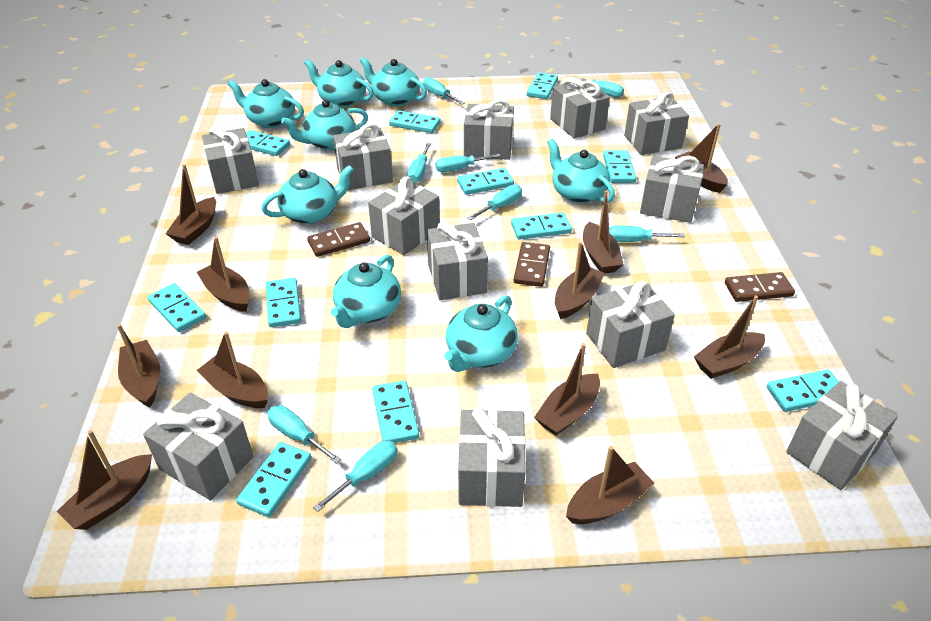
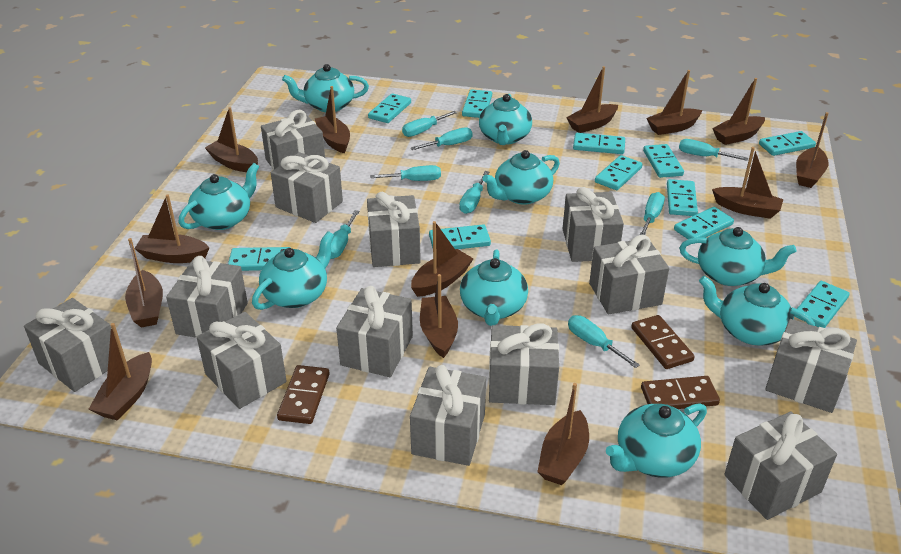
brown boat: [57,430,152,530] [117,324,160,407] [166,164,216,245] [197,237,250,312] [197,332,268,408] [534,343,600,436] [555,242,605,319] [566,446,654,524] [583,190,624,274] [675,124,728,193] [694,296,765,379] = 11 -> [89,323,152,420] [125,238,163,327] [134,194,209,263] [205,107,258,172] [315,86,350,153] [411,221,473,297] [420,274,458,358] [537,383,589,485] [566,66,618,133] [647,70,702,135] [712,78,765,145] [712,147,783,219] [796,112,829,188] = 13
grey gift: [143,393,254,500] [202,126,259,194] [333,123,393,190] [368,176,440,255] [427,222,488,300] [458,408,526,507] [464,99,514,160] [550,77,610,139] [586,281,675,368] [624,92,689,155] [640,156,704,223] [786,381,898,490] = 12 -> [24,298,111,392] [166,256,248,338] [197,312,287,409] [261,110,325,170] [271,152,343,223] [336,286,413,377] [367,191,421,267] [410,365,486,466] [489,323,559,405] [563,187,624,262] [589,235,669,314] [724,411,837,520] [765,319,857,413] = 13
turquoise teapot: [228,79,304,128] [261,165,354,224] [281,100,368,150] [304,59,374,108] [331,255,401,328] [360,57,427,106] [445,295,518,372] [547,139,615,203] = 8 -> [179,163,259,230] [252,231,334,310] [282,64,369,112] [460,250,528,326] [479,94,532,145] [483,150,560,205] [606,403,707,478] [680,227,797,286] [699,276,815,346] = 9

